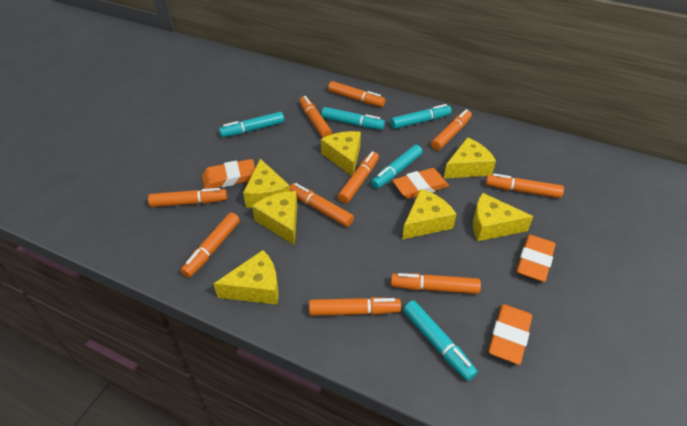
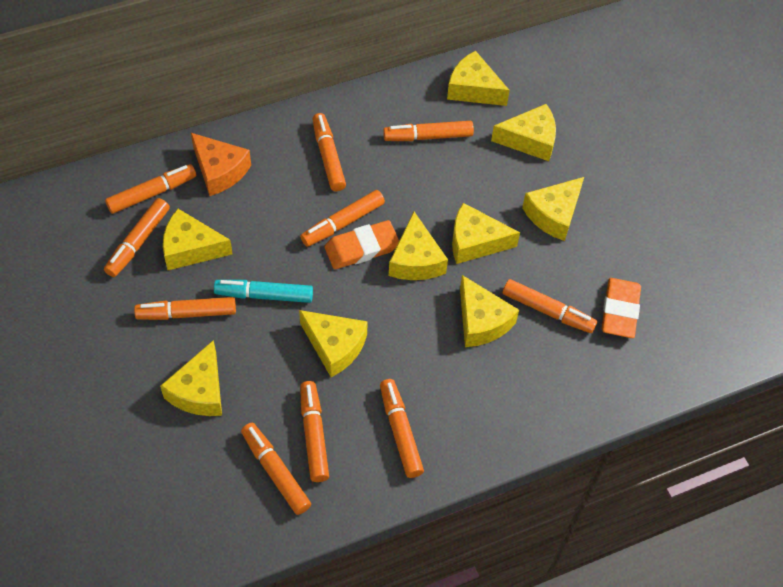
orange cheese: none = 0 -> [191,133,251,196] = 1
orange eraser: [202,159,255,189] [392,168,449,199] [488,304,532,365] [516,235,556,282] = 4 -> [324,220,399,269] [602,278,641,338] = 2
turquoise marker: [219,112,284,137] [321,107,385,130] [371,145,422,189] [390,104,452,129] [403,300,478,381] = 5 -> [214,280,313,303] = 1
yellow cheese: [213,250,279,305] [243,159,290,208] [252,191,297,245] [321,131,361,176] [402,189,456,239] [444,137,496,178] [473,193,533,241] = 7 -> [160,340,222,416] [163,209,233,270] [299,310,368,377] [389,212,448,280] [447,51,510,106] [452,203,520,264] [460,275,519,347] [491,104,556,161] [522,177,584,241] = 9

